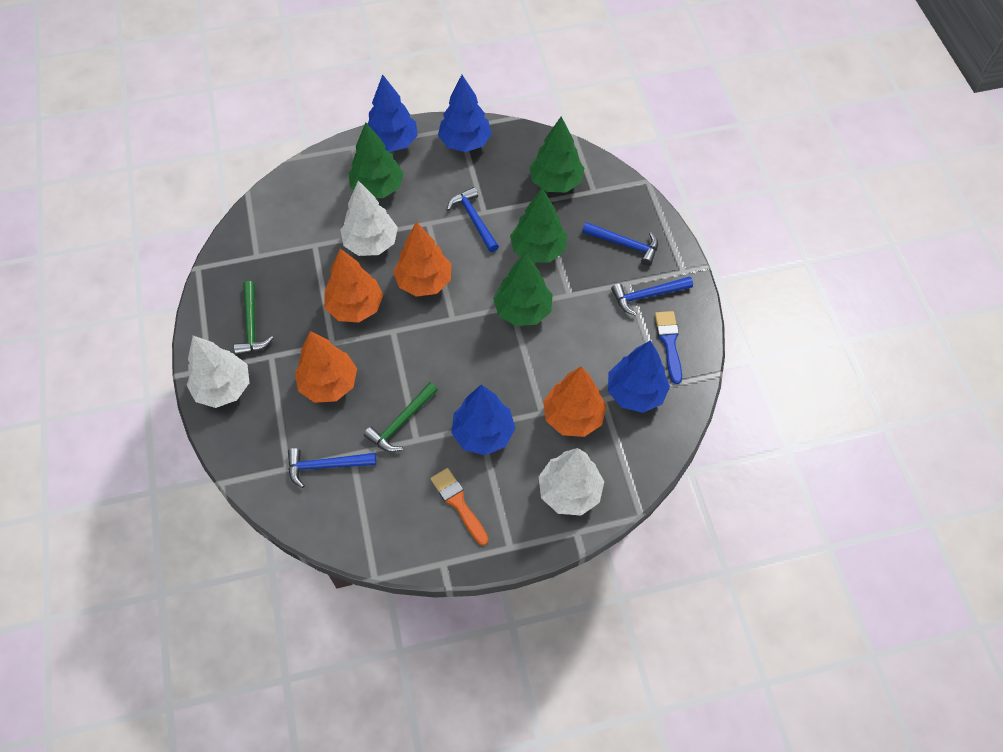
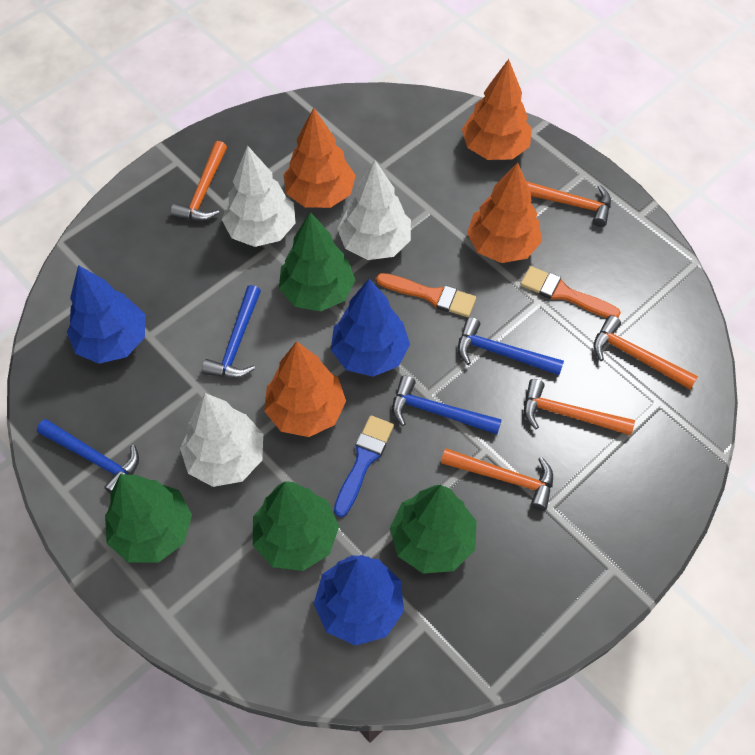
blue tree: [368,74,418,152] [438,75,492,152] [451,385,515,455] [608,340,670,413] = 4 -> [67,265,145,364] [314,555,404,646] [331,279,410,377] = 3
green hammer: [234,281,273,355] [364,382,438,452] = 2 -> none = 0
orange brush: [430,468,489,545] = 1 -> [376,273,476,317] [520,266,621,318] = 2
orange hammer: none = 0 -> [171,141,227,221] [441,448,553,511] [524,379,635,435] [526,181,611,227] [593,315,698,389] = 5

